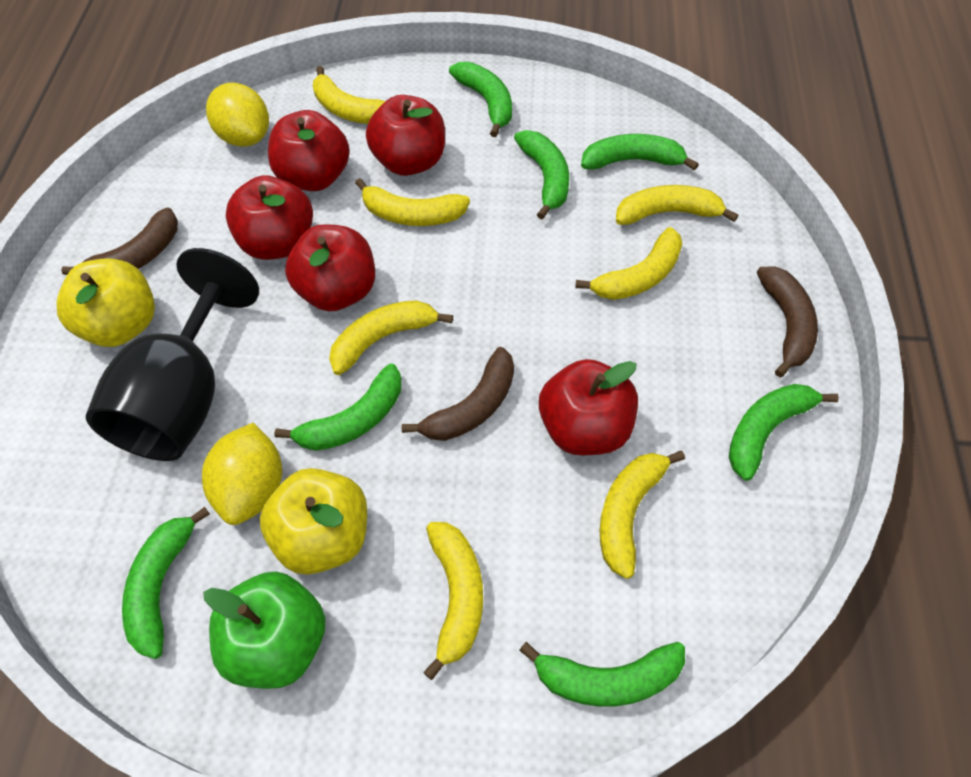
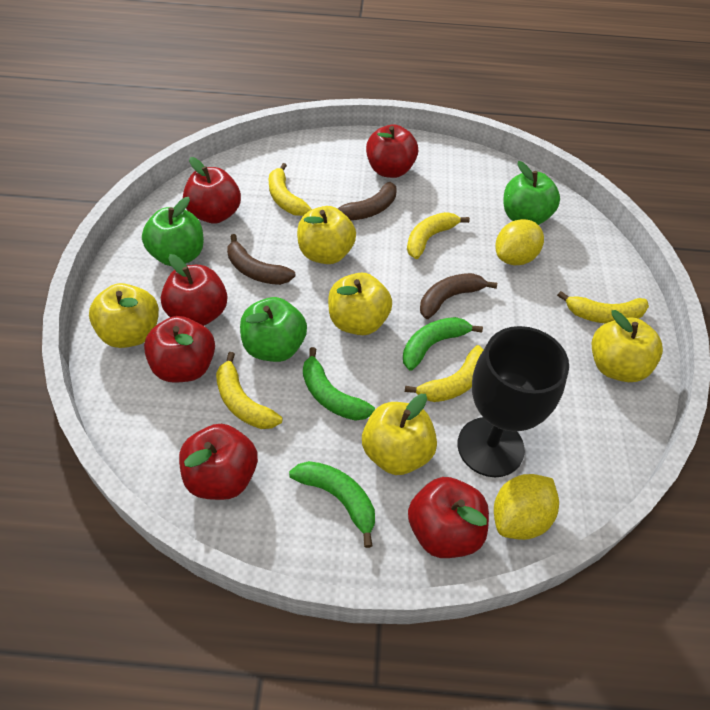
green apple: [203,572,326,689] = 1 -> [142,197,204,266] [240,297,307,362] [504,161,560,225] = 3
green banana: [122,507,210,659] [274,364,401,451] [449,62,512,137] [514,130,569,219] [519,642,685,707] [581,134,699,171] [729,384,839,481] = 7 -> [289,461,375,548] [303,347,375,421] [403,317,483,370] = 3
red apple: [226,176,313,260] [268,110,350,191] [285,224,375,311] [366,95,445,176] [539,359,638,455] = 5 -> [144,316,215,383] [161,254,227,326] [179,424,258,500] [183,157,241,224] [366,124,418,178] [408,477,489,558] = 6
yellow apple: [56,258,155,347] [260,468,367,575] = 2 -> [89,283,159,348] [297,206,356,264] [328,273,392,335] [362,394,437,475] [592,310,663,382] = 5
yellow banana: [313,66,385,124] [329,300,453,375] [355,178,470,226] [423,522,483,680] [575,227,682,300] [600,451,685,579] [616,185,738,225] = 7 -> [216,352,282,429] [268,163,312,216] [405,345,484,402] [407,212,470,259] [557,291,649,323] = 5

